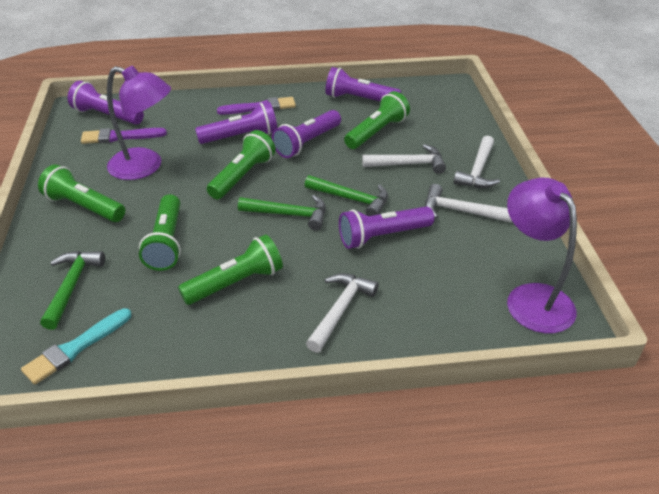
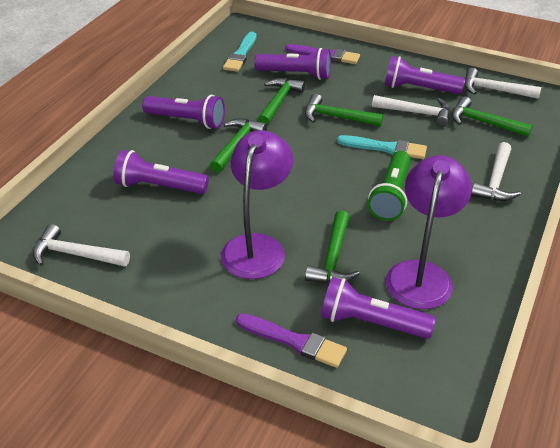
green flashlight: [38,164,125,222] [139,194,181,271] [178,234,283,305] [207,130,276,199] [344,91,410,149] = 5 -> [368,151,411,221] = 1
green hammer: [40,251,105,330] [238,195,326,231] [305,175,388,216] = 3 -> [210,118,267,173] [258,78,305,126] [305,94,383,126] [305,211,360,283] [452,97,533,137] = 5
turquoise brush: [21,308,132,385] = 1 -> [223,32,257,72] [337,135,427,159] = 2

